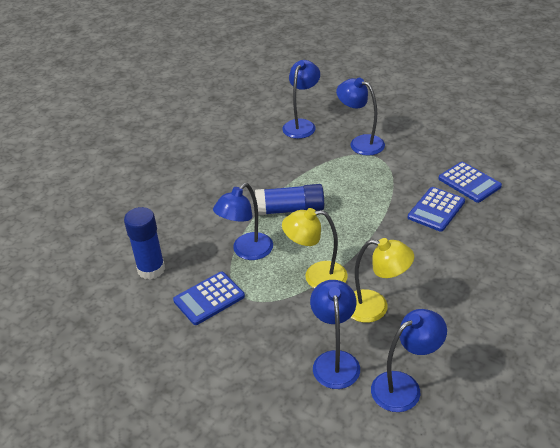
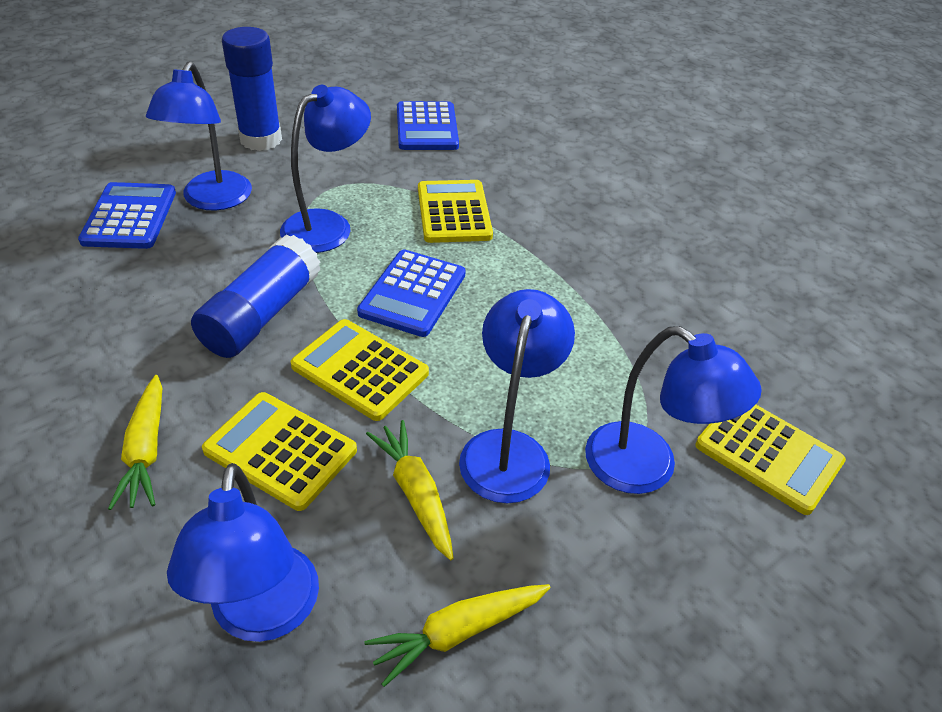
yellow calculator: none = 0 -> [202,392,357,511] [291,319,429,421] [418,180,493,243] [695,405,846,515] = 4
yellow carrot: none = 0 -> [108,375,162,510] [364,584,551,687] [366,420,454,561] = 3
yellow lamp: [282,208,348,289] [350,238,414,323] = 2 -> none = 0

